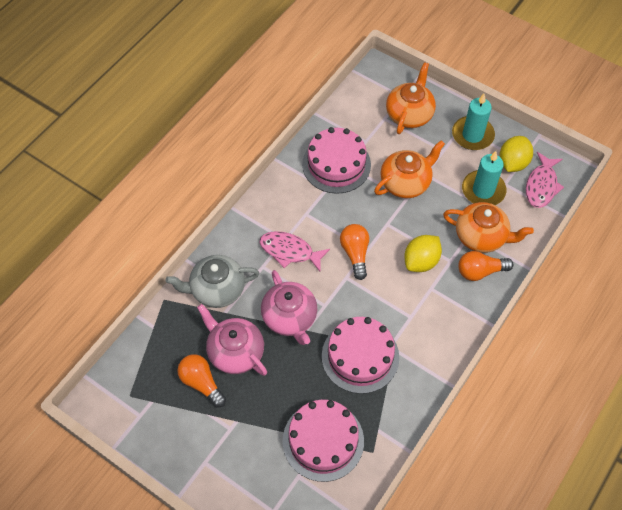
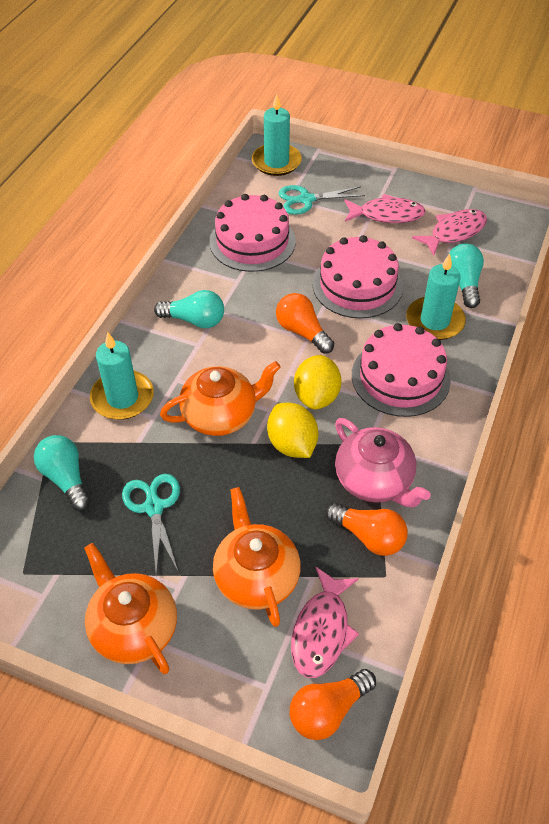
grey teapot: [166,255,259,308] = 1 -> none = 0
pink fish: [259,231,330,271] [526,152,564,208] = 2 -> [291,567,359,678] [344,194,426,223] [412,209,487,256] = 3
pink teapot: [197,304,267,376] [261,270,317,345] = 2 -> [335,418,431,508] = 1
turquoise candle: [452,94,495,150] [462,151,506,205] = 2 -> [90,332,154,420] [252,94,302,176] [406,253,466,340] = 3
turquoise light bulb: none = 0 -> [34,435,91,511] [154,290,224,328] [448,243,484,308] = 3
turquoise scissors: none = 0 -> [122,474,180,574] [279,185,365,215] = 2

